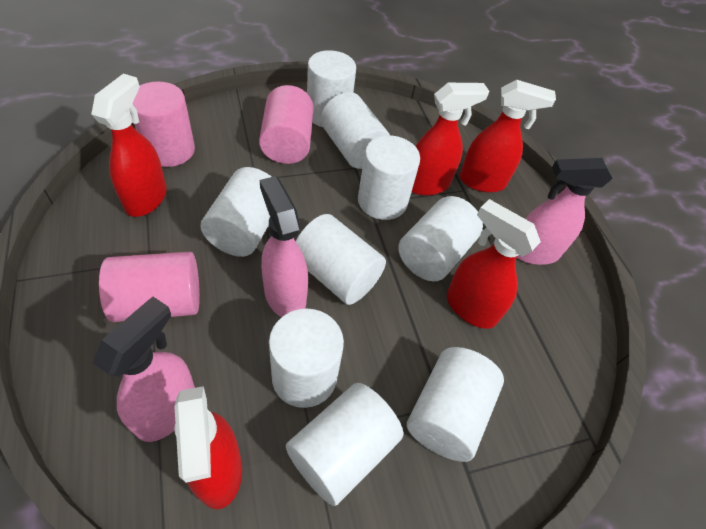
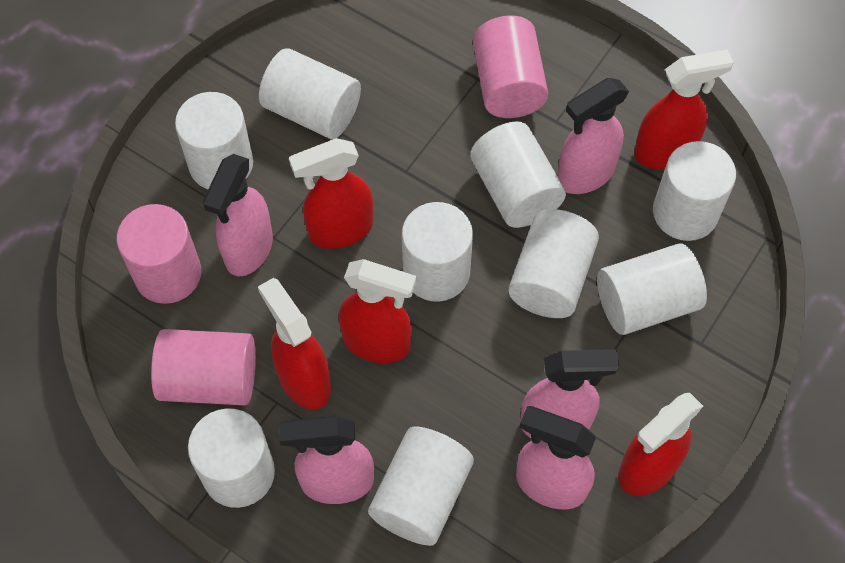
pink spray bottle: [92,296,195,442] [260,176,308,317] [517,158,613,265] = 3 -> [203,154,273,276] [279,415,374,504] [516,406,596,509] [520,349,620,438] [557,78,629,194] = 5

